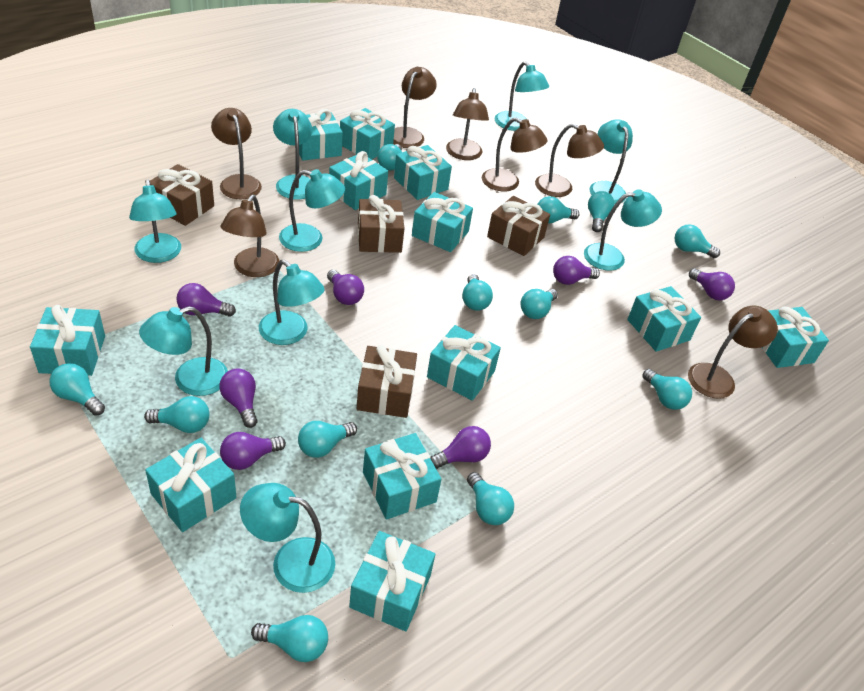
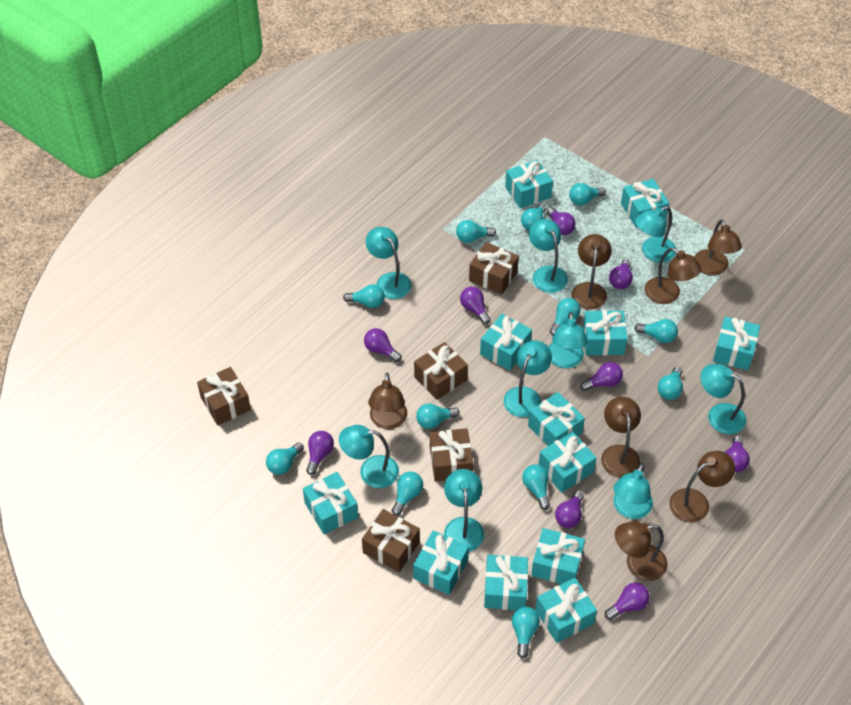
brown gift: [150,164,214,226] [357,345,417,418] [358,195,405,253] [487,196,550,256] = 4 -> [197,367,251,425] [362,509,420,572] [414,342,468,400] [430,428,473,482] [469,242,519,295] = 5
purple light bulb: [176,283,236,317] [219,368,258,428] [220,432,286,470] [327,270,364,305] [430,426,491,469] [553,256,600,285] [689,268,735,300] = 7 -> [306,431,334,475] [364,328,402,362] [460,287,490,325] [547,207,575,235] [555,491,583,528] [580,362,623,391] [605,583,650,620] [609,259,633,289] [725,435,750,472] = 9

